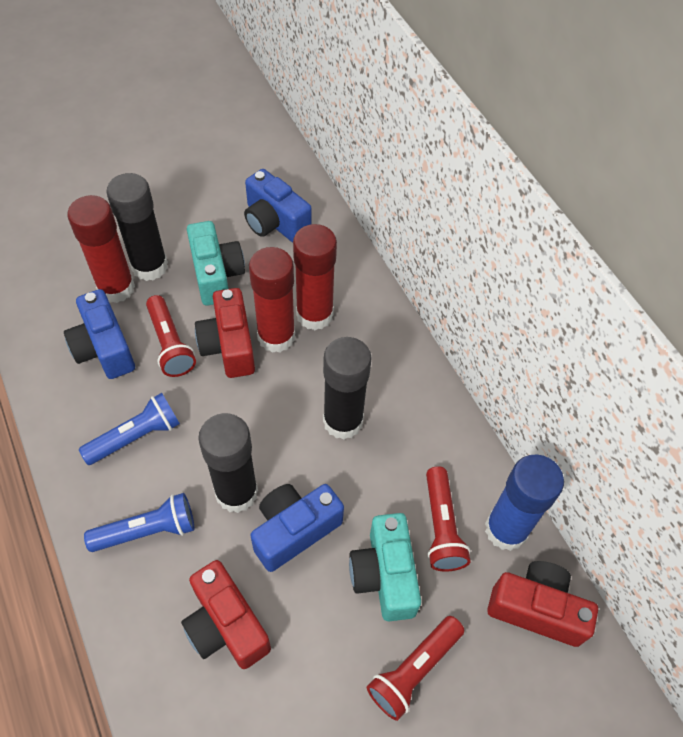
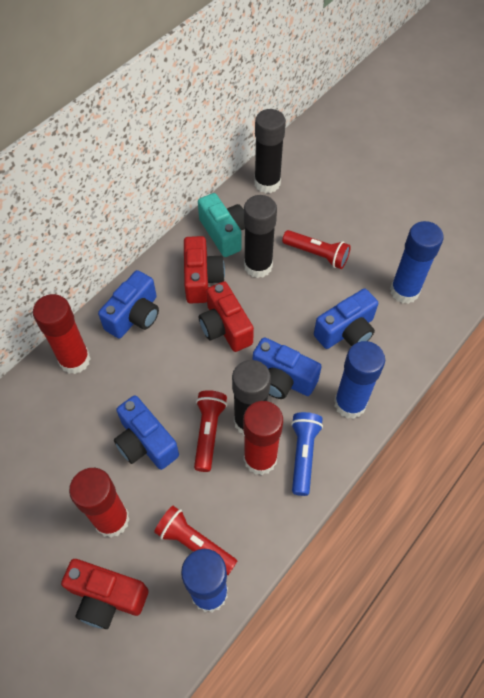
blue camera: [64,289,135,379] [244,169,312,242] [250,484,344,572] = 3 -> [98,270,159,339] [114,396,179,470] [253,337,322,399] [314,289,378,349] = 4
blue flashlight: [79,393,180,465] [84,493,194,552] = 2 -> [291,412,323,496] = 1
blue glue stick: [485,454,564,551] = 1 -> [181,549,228,612] [334,341,385,419] [390,221,444,304] = 3
turquoise camera: [187,221,245,306] [349,513,421,621] = 2 -> [198,193,245,257] = 1

